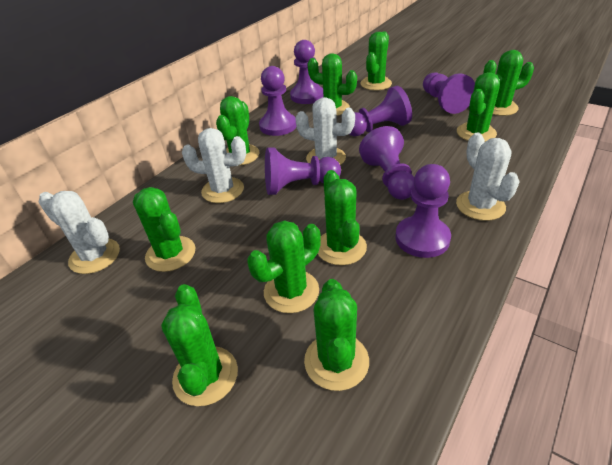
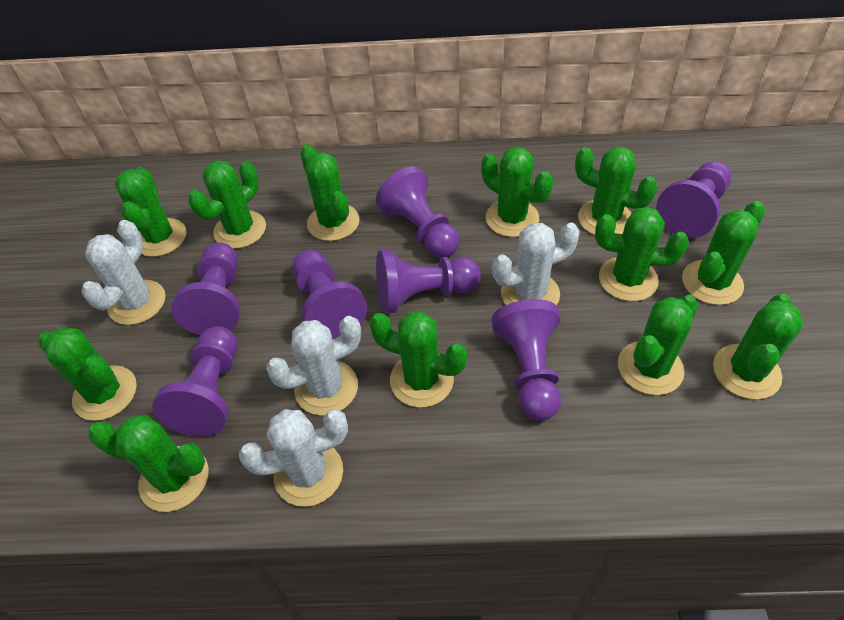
green cactus: [133,187,195,272] [161,284,238,406] [216,96,259,166] [247,220,321,313] [304,279,369,391] [307,53,357,116] [318,170,367,265] [360,32,392,90] [457,72,500,142] [483,50,534,116] = 10 -> [38,327,137,421] [88,415,208,512] [115,167,187,257] [188,160,266,249] [300,144,360,241] [369,311,467,407] [481,147,553,237] [575,147,658,235] [595,207,689,301] [618,295,698,395] [682,201,765,305] [713,294,803,400] = 12

